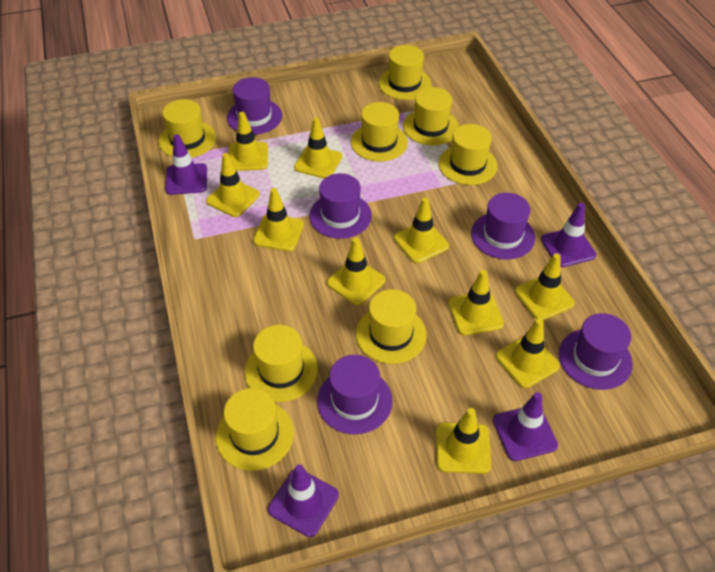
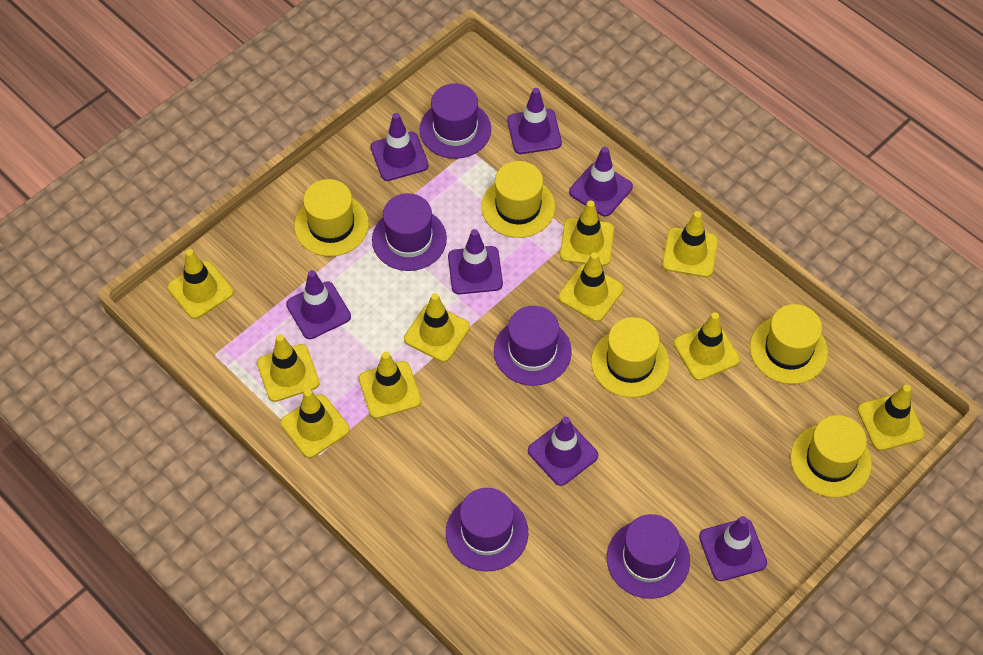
purple traffic cone: [165,134,207,195] [268,465,339,537] [493,392,558,461] [541,203,596,267] = 4 -> [286,270,351,339] [371,113,429,181] [448,229,503,294] [507,88,562,154] [528,417,598,486] [569,147,633,217] [699,516,767,581] = 7
yellow hat: [159,99,216,158] [216,388,294,471] [245,325,318,402] [351,102,408,162] [356,289,427,364] [378,45,431,100] [403,87,459,146] [438,124,498,185] = 8 -> [294,179,369,257] [481,161,555,238] [591,317,670,398] [750,304,828,384] [790,415,872,497] = 5

